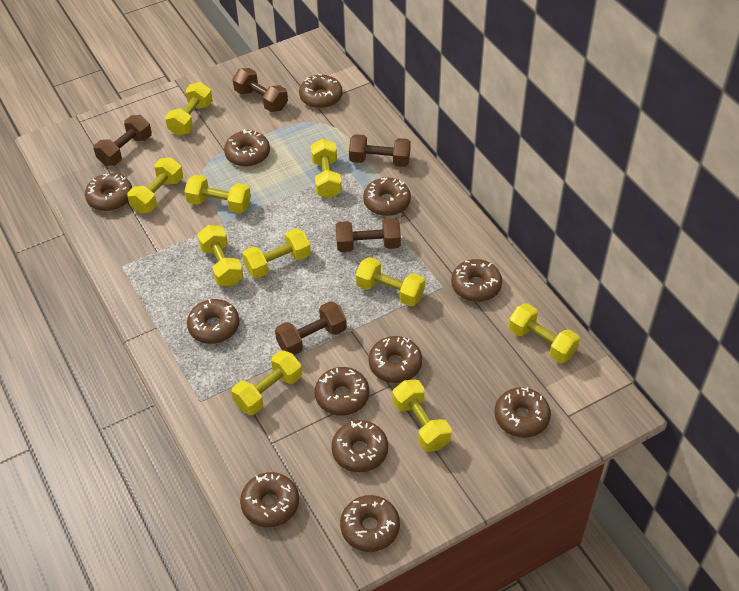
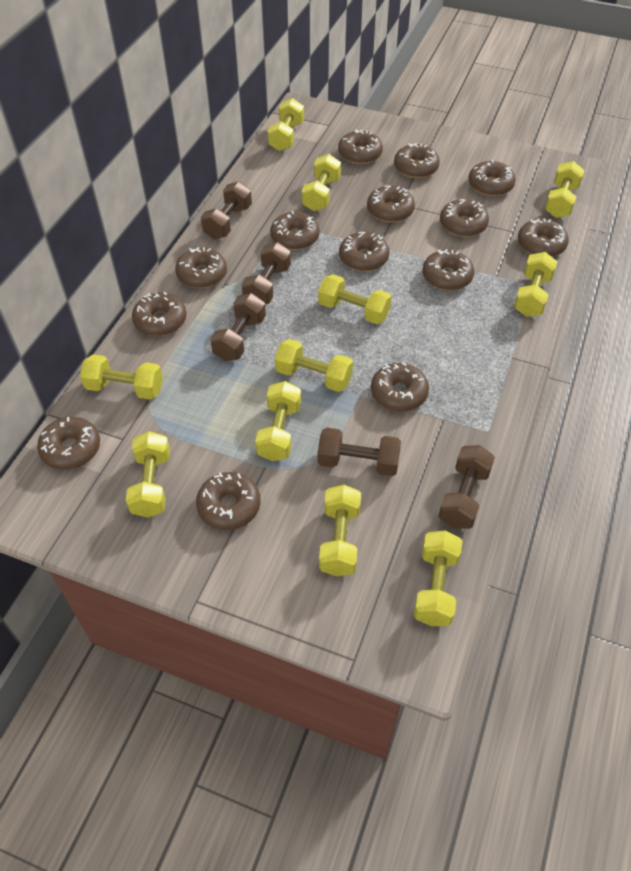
brown donut: [85,173,132,211] [187,299,239,344] [224,129,270,167] [240,472,299,527] [299,73,343,109] [315,367,369,416] [331,420,388,472] [340,495,400,552] [363,177,411,216] [369,336,422,383] [451,259,502,302] [495,387,551,438] = 12 -> [37,417,100,470] [132,292,186,336] [175,247,227,288] [196,472,260,530] [270,211,320,250] [338,129,383,164] [339,232,390,271] [367,185,415,223] [371,362,429,412] [394,143,440,178] [422,249,474,291] [440,199,489,237] [468,160,516,196] [518,218,569,257] = 14
yellow dumbbell: [127,157,183,213] [165,82,213,136] [184,175,251,213] [197,225,244,287] [231,350,302,415] [242,229,311,279] [311,139,342,198] [356,257,425,306] [393,380,452,452] [508,303,580,363] = 10 -> [80,354,163,400] [126,431,170,518] [255,381,301,461] [268,98,304,151] [275,339,353,392] [302,154,341,211] [318,274,391,324] [319,485,361,577] [414,531,462,626] [514,252,557,317] [545,161,584,218] = 11

